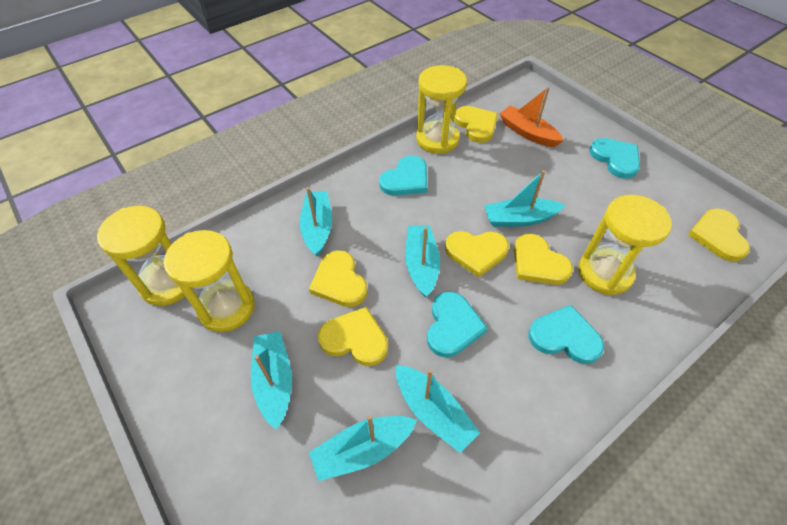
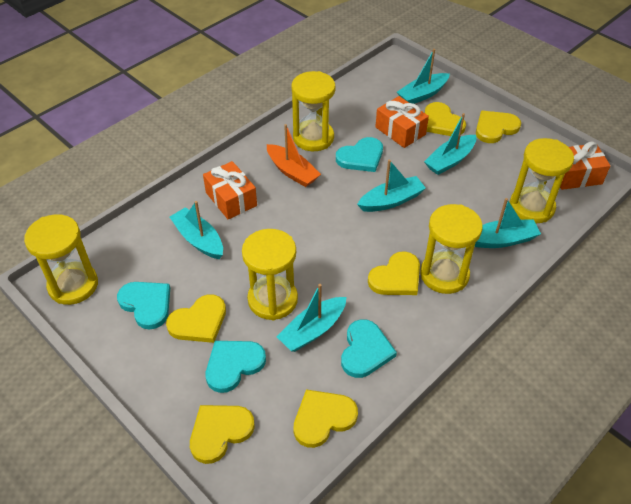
orange gift: none = 0 -> [203,161,257,220] [375,96,429,148] [560,142,611,190] = 3
yellow hourglass: [97,206,185,306] [164,230,255,332] [416,65,467,154] [578,195,672,295] = 4 -> [24,214,98,305] [242,229,298,320] [291,71,335,151] [420,204,483,294] [510,138,574,223] = 5

